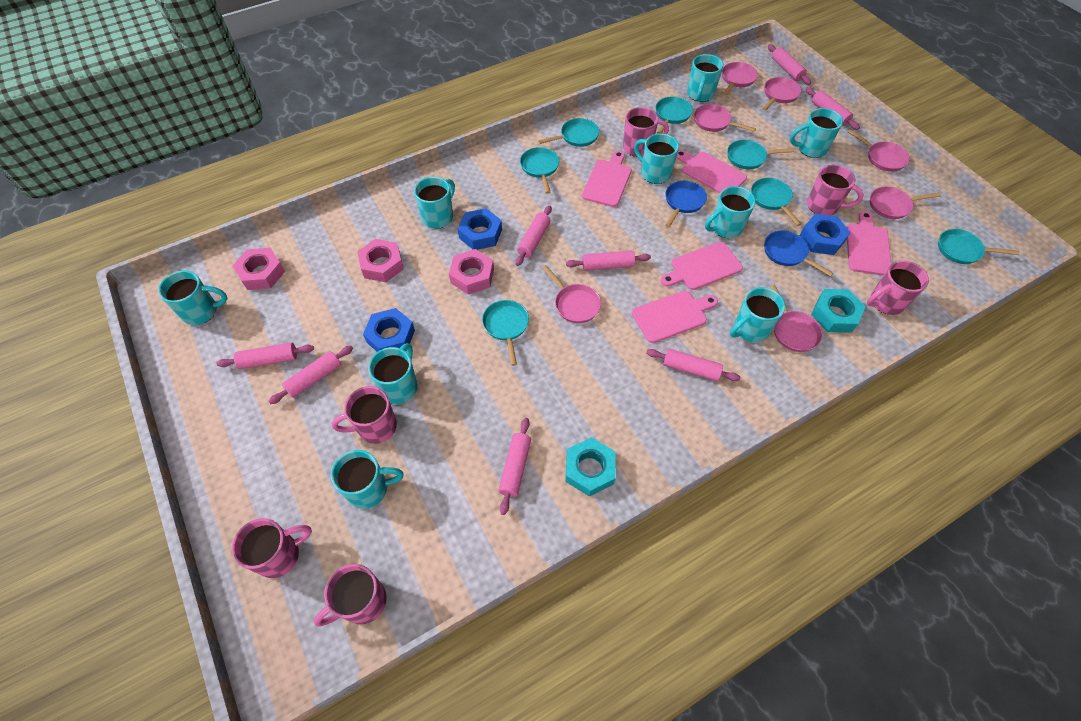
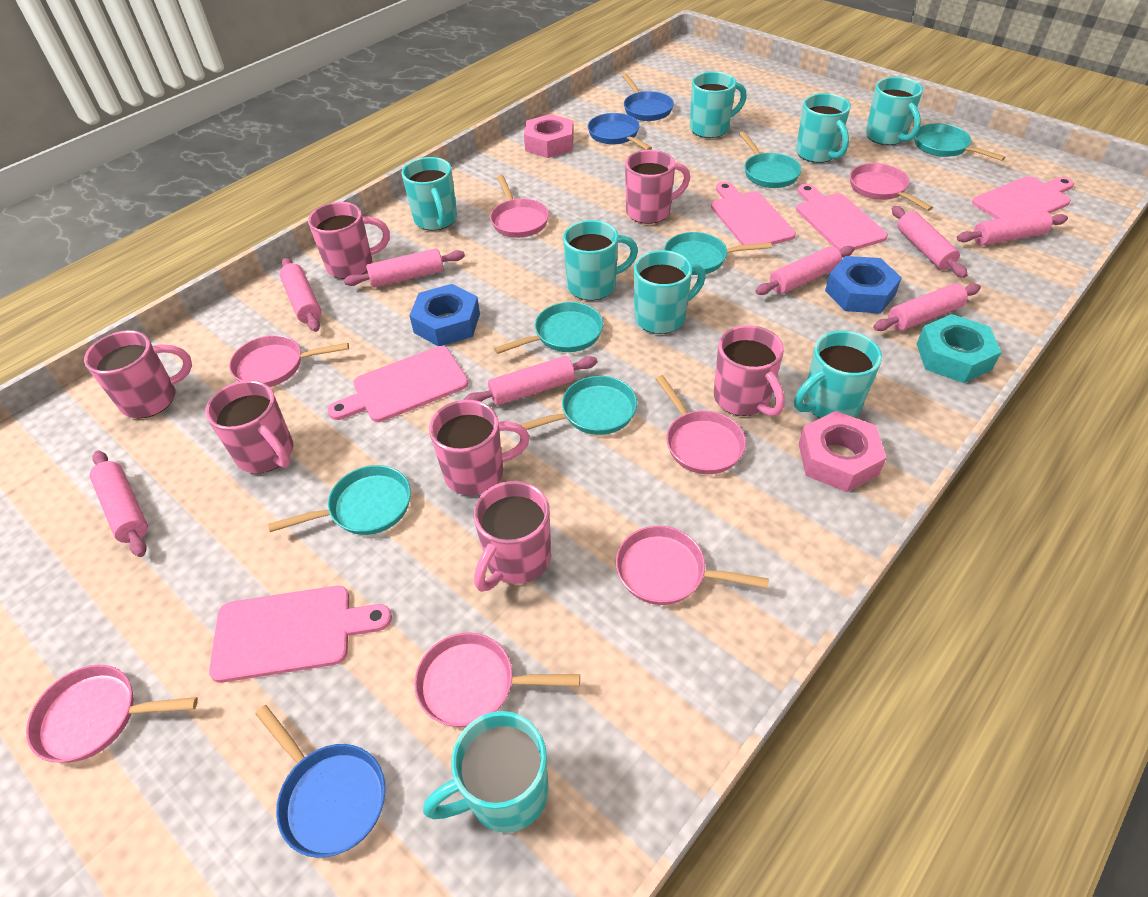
blue nut: [363,308,415,352] [457,208,502,250] [799,214,850,255] = 3 -> [409,284,480,346] [825,256,902,314] = 2
blue pan: [665,181,707,227] [764,231,834,277] = 2 -> [255,705,385,858] [588,113,652,150] [622,74,674,121] = 3
pink mug: [232,518,312,578] [314,564,387,626] [332,386,397,444] [623,107,669,157] [807,165,864,216] [867,260,929,315] = 6 -> [84,330,192,418] [205,380,293,473] [308,202,390,279] [429,400,530,495] [473,481,551,592] [625,150,690,224] [714,325,785,417] = 7
pink nut: [232,248,285,290] [357,239,404,282] [449,249,494,294] = 3 -> [524,114,574,158] [799,411,887,492] = 2
turquoise mug: [158,271,227,325] [331,450,404,509] [368,343,418,404] [414,177,455,229] [634,133,679,184] [687,54,724,102] [705,186,756,238] [730,287,785,342] [790,108,843,158] = 9 -> [401,157,457,231] [423,711,549,833] [563,220,638,300] [634,250,705,334] [690,71,747,138] [794,331,882,418] [796,93,851,163] [865,77,923,145] = 8
turquoise nut: [565,437,616,497] [811,289,866,333] = 2 -> [917,314,1001,383] = 1
turquoise pan: [482,300,529,366] [520,147,559,194] [538,118,599,147] [656,96,693,134] [727,140,795,169] [751,178,802,226] [938,229,1019,264] = 7 -> [268,465,411,535] [494,302,603,354] [520,376,637,435] [664,232,772,275] [739,132,802,188] [914,123,1005,161] = 6

